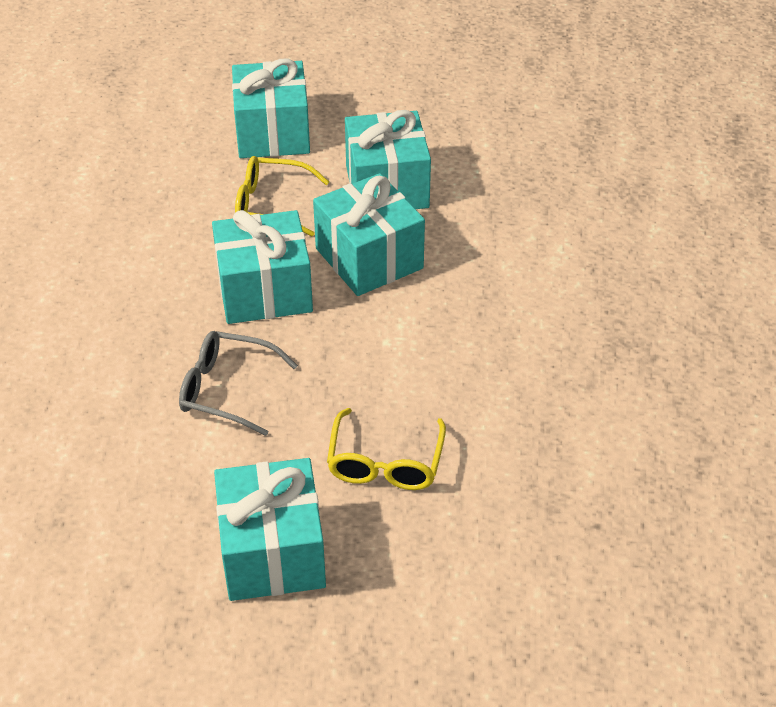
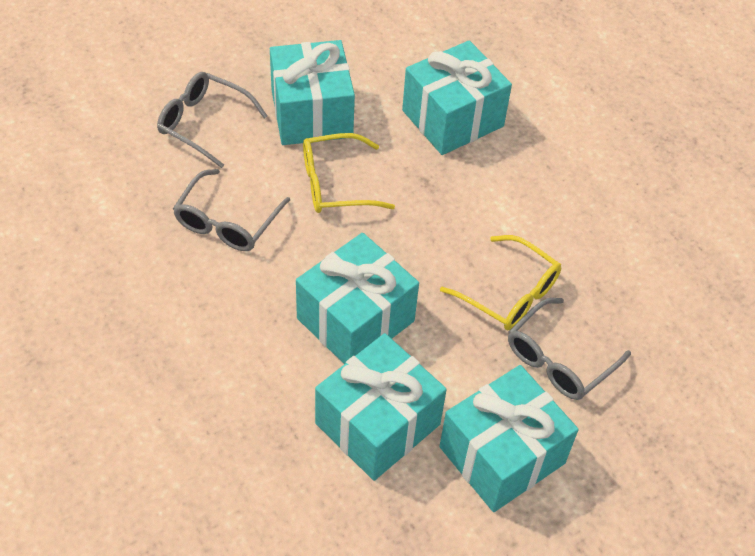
grey glasses: [179,331,298,436] = 1 -> [157,72,267,168] [173,169,290,251] [508,298,631,400] = 3

